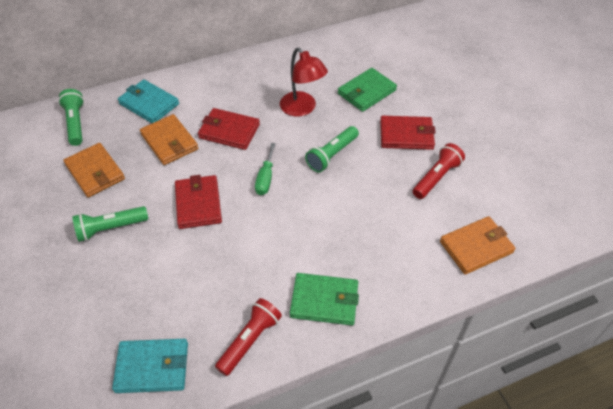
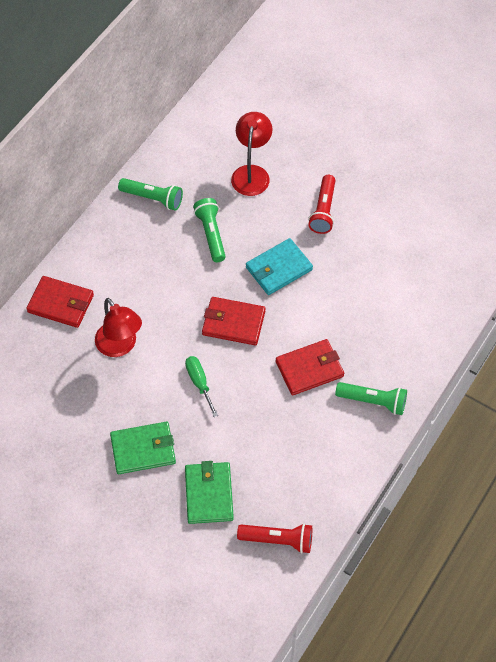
orange wallet: [63,143,125,197] [140,114,198,165] [440,216,516,275] = 3 -> none = 0
red lamp: [280,48,328,117] = 1 -> [95,298,142,357] [231,112,272,196] = 2
turquoise wallet: [112,339,188,393] [118,79,179,123] = 2 -> [246,238,313,295] = 1

